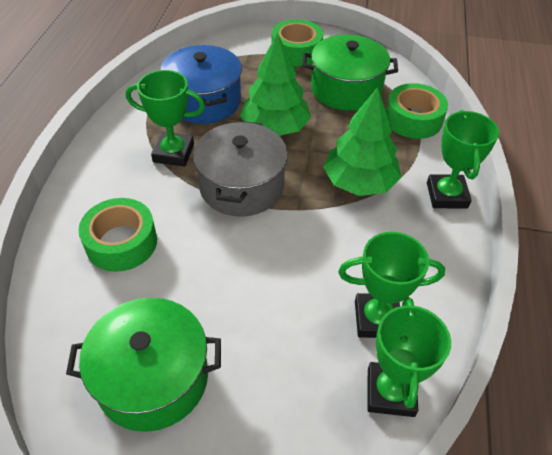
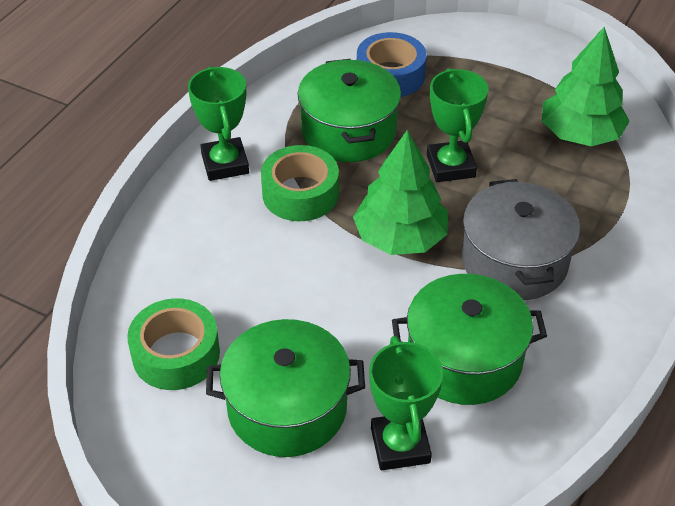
blue pot: [161,45,242,124] = 1 -> none = 0
blue tape: none = 0 -> [357,32,427,97] = 1
green pot: [66,298,221,432] [302,35,398,111] = 2 -> [206,319,365,457] [298,59,401,162] [392,274,547,405] = 3
green tape: [78,198,157,272] [272,19,323,66] [386,83,448,139] = 3 -> [127,298,220,390] [261,145,339,221] = 2
green trophy: [126,70,205,167] [338,232,445,338] [368,297,451,417] [427,110,499,209] = 4 -> [188,66,249,181] [369,336,443,470] [427,68,489,182] = 3

